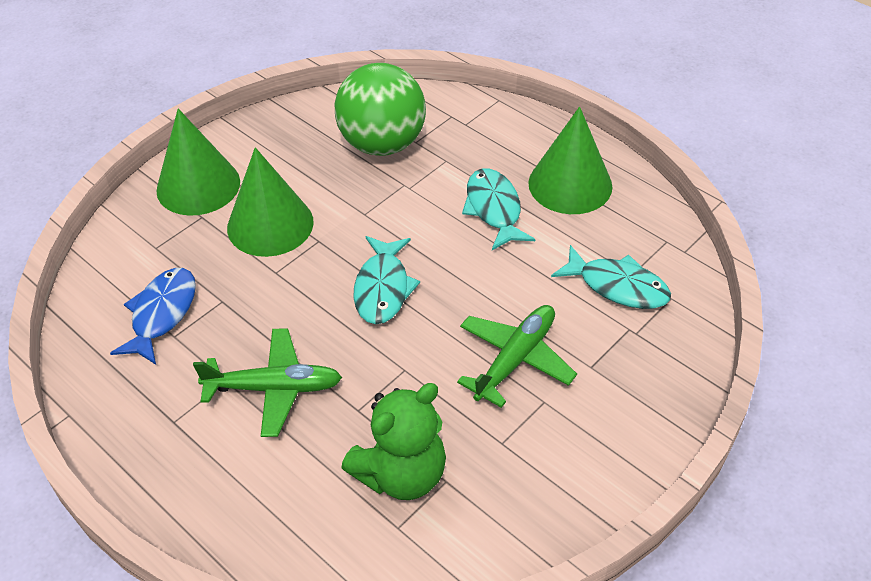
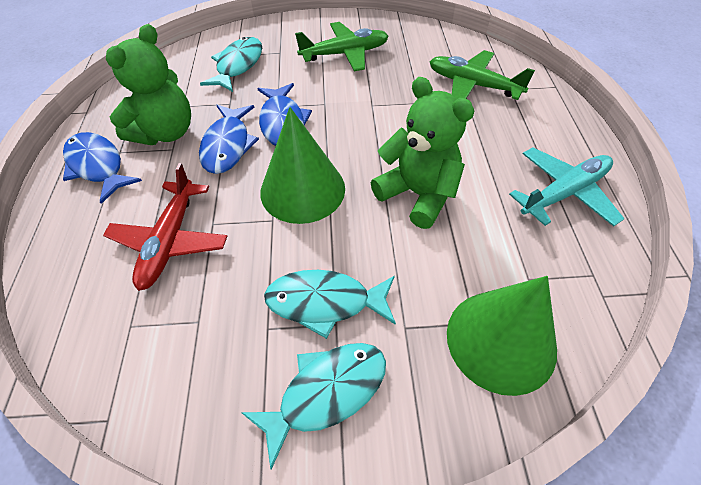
blue fish: [110,268,196,365] = 1 -> [63,132,142,204] [199,105,259,174] [257,83,312,146] = 3
green ball: [335,63,426,156] = 1 -> none = 0
green cone: [156,108,240,216] [227,147,314,257] [528,107,612,214] = 3 -> [260,107,345,224] [447,276,557,396] = 2
green teddy bear: [341,383,446,500] = 1 -> [106,24,191,145] [371,77,474,229] = 2
red plane: none = 0 -> [103,163,227,291] = 1
turquoise plane: none = 0 -> [509,147,625,227] = 1

